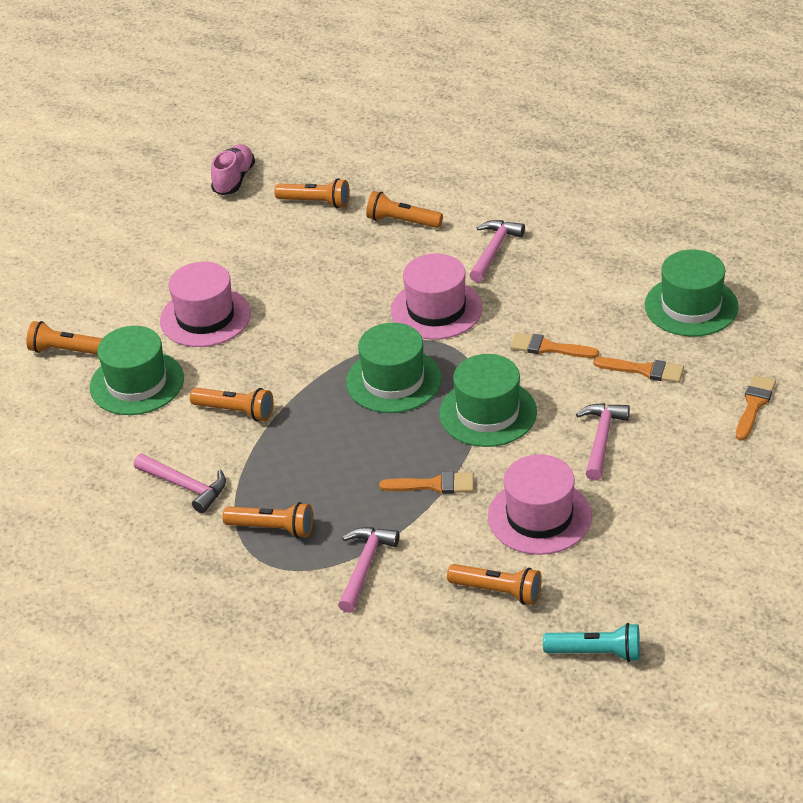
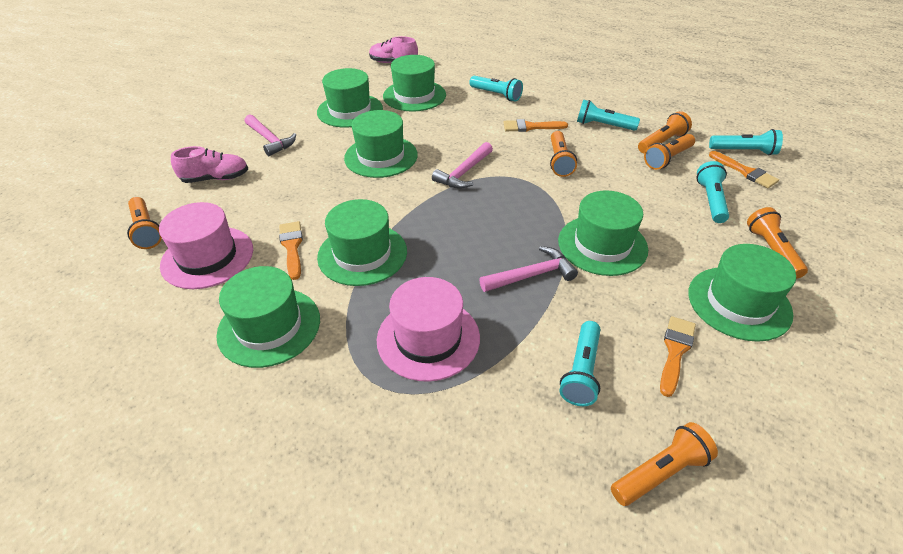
green hat: [90,326,184,415] [346,323,442,413] [439,354,537,447] [645,250,739,337] = 4 -> [216,266,320,368] [317,68,383,128] [317,199,407,286] [344,110,418,178] [383,55,446,112] [558,190,648,276] [688,244,796,342] = 7
pink hammer: [134,454,226,513] [338,527,400,613] [469,220,525,282] [576,403,630,481] = 4 -> [245,114,296,156] [432,142,493,189] [479,246,578,292] = 3
pink hat: [160,262,251,347] [391,253,482,340] [488,454,592,555] = 3 -> [159,202,253,289] [377,277,480,382] = 2
pink shoe: [211,144,255,195] = 1 -> [171,146,248,183] [369,36,418,63] = 2
turquoise flashlight: [543,623,640,662] = 1 -> [469,76,523,102] [560,321,601,406] [577,100,640,131] [696,161,729,223] [709,129,783,156] = 5

